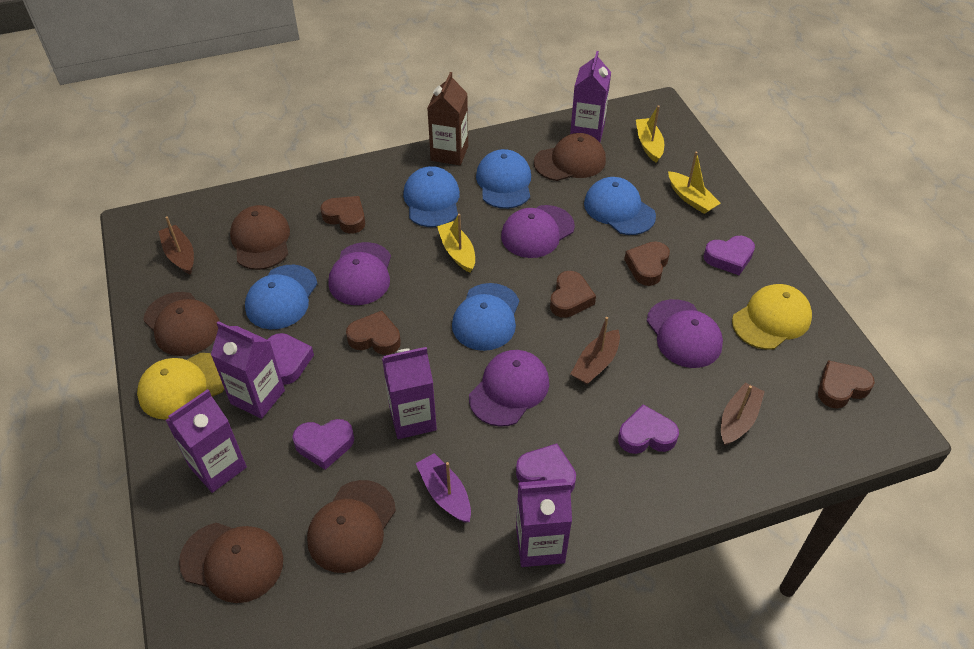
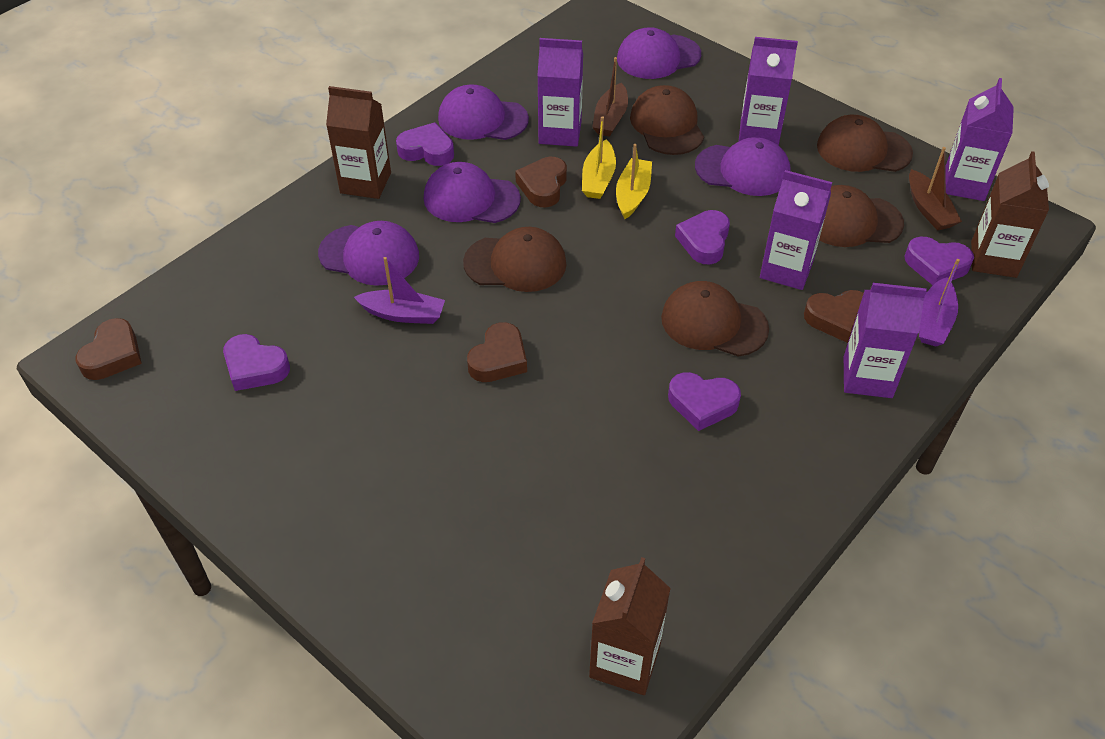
blue cap: [245,265,317,329] [403,166,460,227] [452,283,519,351] [476,149,531,209] [584,177,656,235] = 5 -> none = 0
brown boat: [158,217,194,275] [571,317,620,384] [721,382,765,446] = 3 -> [592,57,628,137] [909,147,962,231] = 2
brown carton: [427,72,468,165] = 1 -> [326,86,391,199] [589,557,671,695] [971,151,1049,278] = 3
brown heart: [320,196,365,234] [346,311,401,355] [550,271,596,318] [624,241,670,286] [818,360,875,408] = 5 -> [75,318,142,380] [467,322,527,382] [515,157,567,207] [804,290,864,343] = 4
purple boat: [416,453,471,523] = 1 -> [354,257,445,324] [919,259,960,346] = 2
purple cap: [328,242,391,305] [469,350,549,427] [501,205,575,258] [647,299,723,368] = 4 -> [318,221,419,286] [424,162,521,223] [438,85,529,140] [617,27,701,79] [695,137,791,196] = 5
yellow boat: [437,214,475,273] [636,105,664,163] [668,151,721,214] = 3 -> [582,116,616,199] [616,144,652,219] = 2
yellow cap: [137,353,224,420] [732,284,812,350] = 2 -> none = 0

